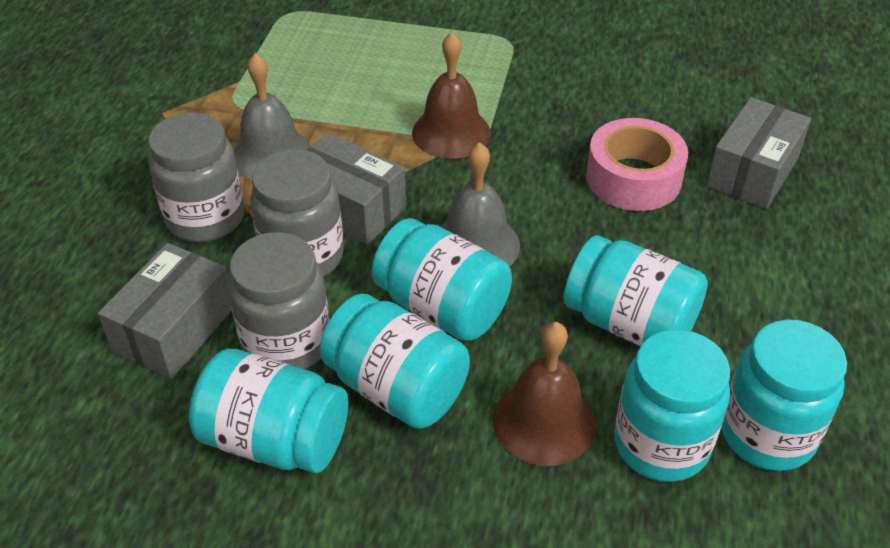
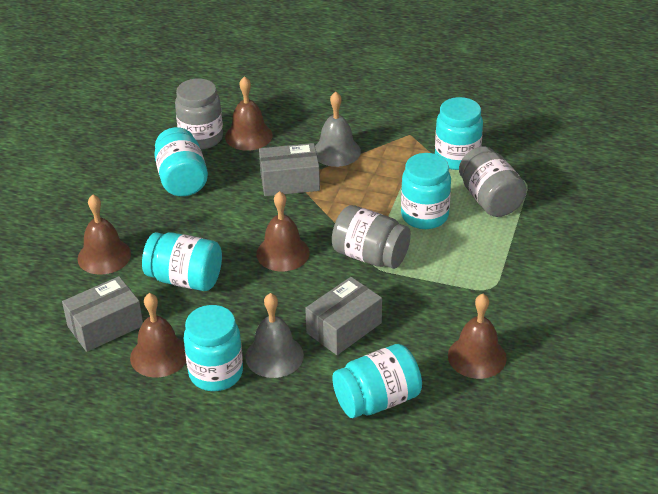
brown bell: [412,32,491,159] [493,322,596,466] = 2 -> [77,195,131,275] [130,293,186,377] [225,76,273,151] [256,191,310,271] [448,294,507,379] = 5
pink tape: [586,118,688,211] = 1 -> none = 0

